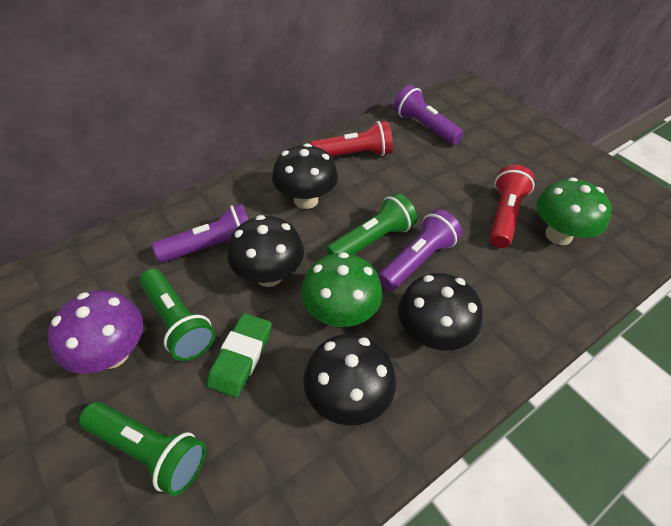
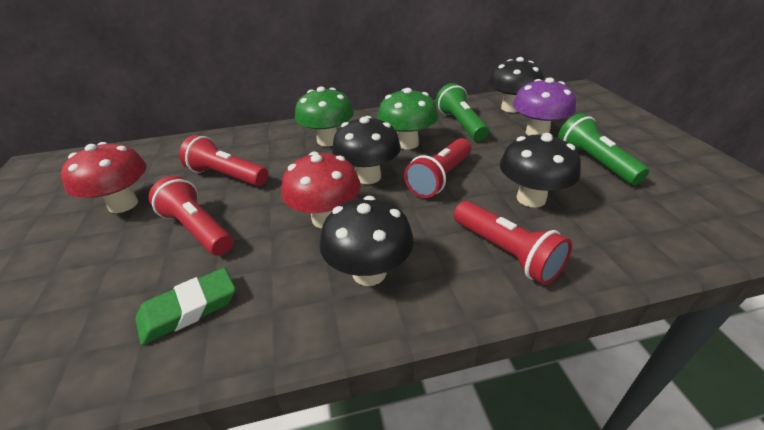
green flashlight: [79,402,206,496] [139,269,215,361] [326,193,417,255] = 3 -> [436,83,489,141] [558,113,649,185] = 2
purple flashlight: [152,204,249,263] [378,209,462,291] [394,85,464,145] = 3 -> none = 0
red flashlight: [310,121,393,157] [490,165,534,248] = 2 -> [149,176,233,256] [179,135,268,186] [404,138,471,198] [454,201,572,285] = 4
red mushroom: none = 0 -> [61,142,147,213] [281,152,361,228] = 2

